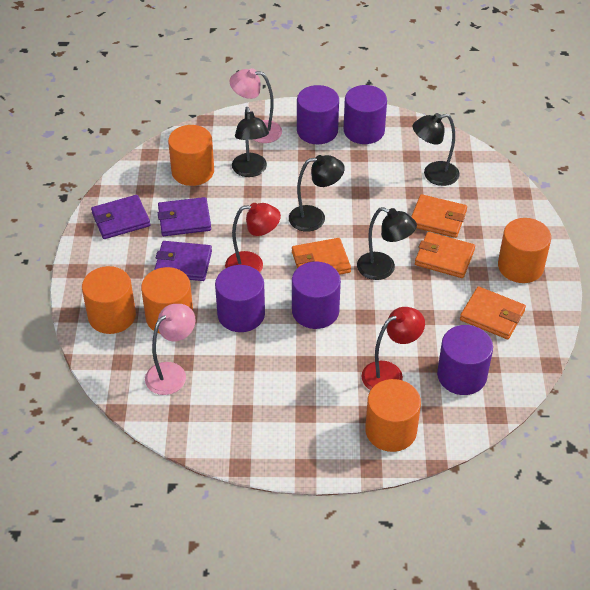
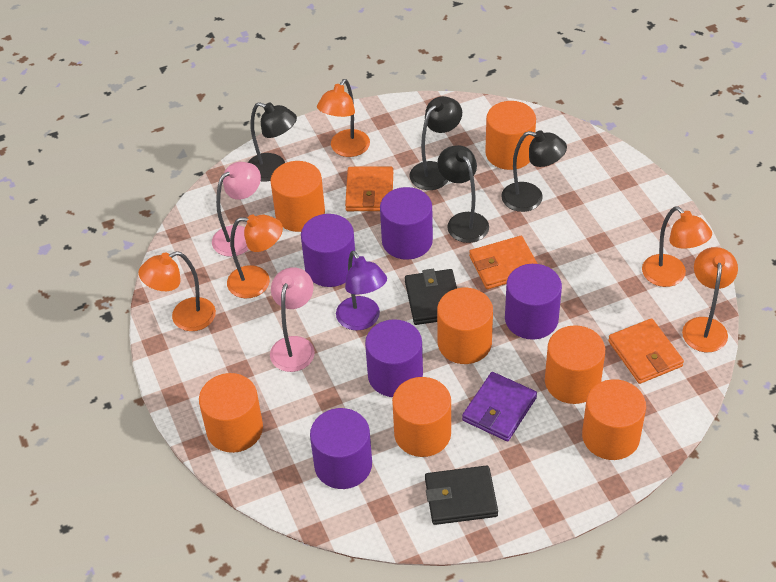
black wallet: none = 0 -> [405,269,457,325] [425,465,498,525] = 2
orange cylinder: [82,266,136,334] [141,267,193,334] [168,125,214,186] [365,379,421,452] [498,218,551,283] = 5 -> [199,373,263,453] [270,161,325,232] [392,377,451,457] [437,288,493,364] [485,101,536,170] [545,325,605,404] [582,379,646,460] = 7
orange lamp: none = 0 -> [138,251,216,331] [227,215,283,298] [317,79,370,157] [642,206,712,287] [682,247,738,352] = 5
orange wallet: [292,238,351,275] [411,194,467,238] [415,232,475,278] [460,286,526,339] = 4 -> [345,166,393,211] [469,236,538,289] [608,318,684,384] = 3
purple lamp: none = 0 -> [336,251,387,330] = 1
purple wallet: [91,195,150,239] [154,241,212,281] [158,197,211,236] = 3 -> [462,372,537,441] = 1
red lamp: [225,203,281,272] [362,307,425,390] = 2 -> none = 0

